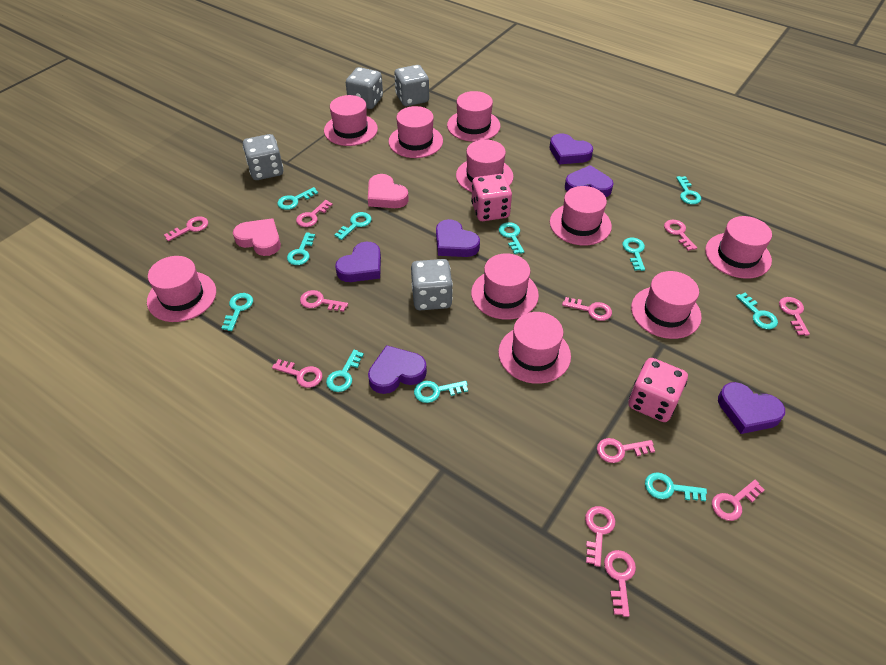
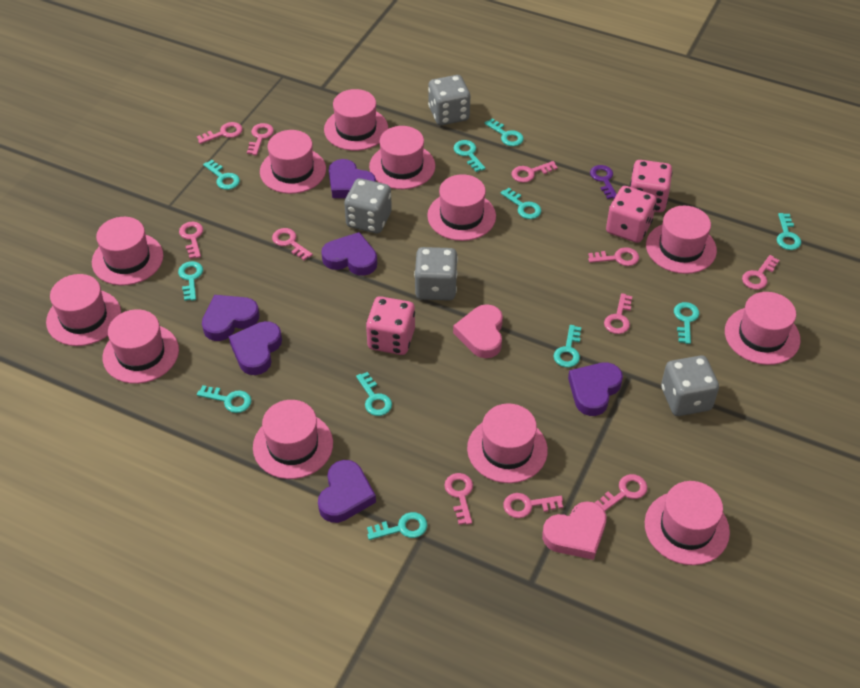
pink dice: [471,174,512,221] [628,358,688,422] = 2 -> [366,296,415,355] [606,186,656,243] [630,160,672,213] = 3
pink hat: [147,256,216,322] [324,95,378,146] [388,106,443,158] [447,91,500,142] [456,139,514,192] [471,253,539,320] [498,312,571,384] [550,186,612,245] [631,271,702,339] [705,216,772,279] = 10 -> [46,274,121,346] [92,217,163,285] [103,309,179,384] [253,400,333,479] [260,130,326,194] [324,89,388,151] [369,126,435,189] [427,174,496,241] [467,403,548,483] [645,481,730,565] [646,206,717,274] [725,292,800,365] = 12
purple key: none = 0 -> [590,165,617,199] = 1

